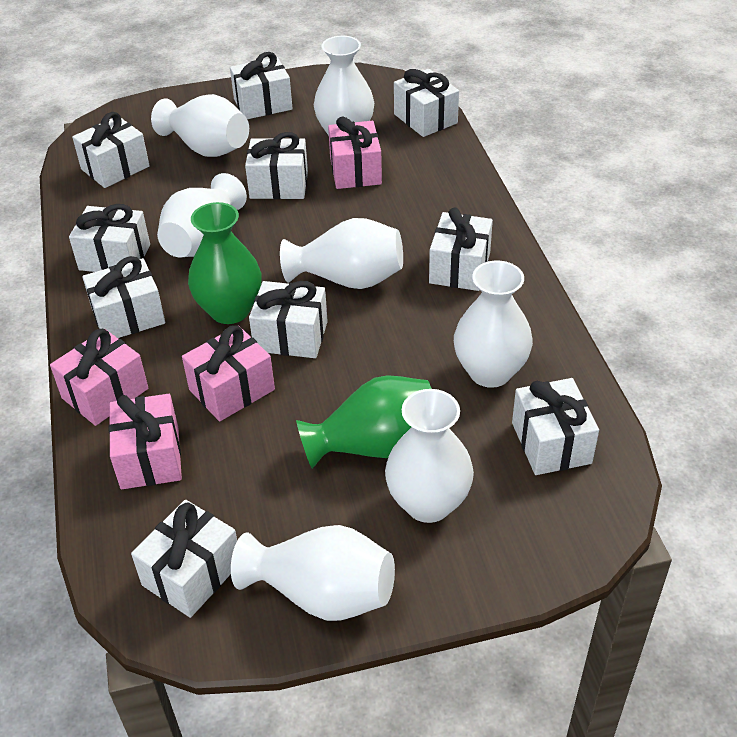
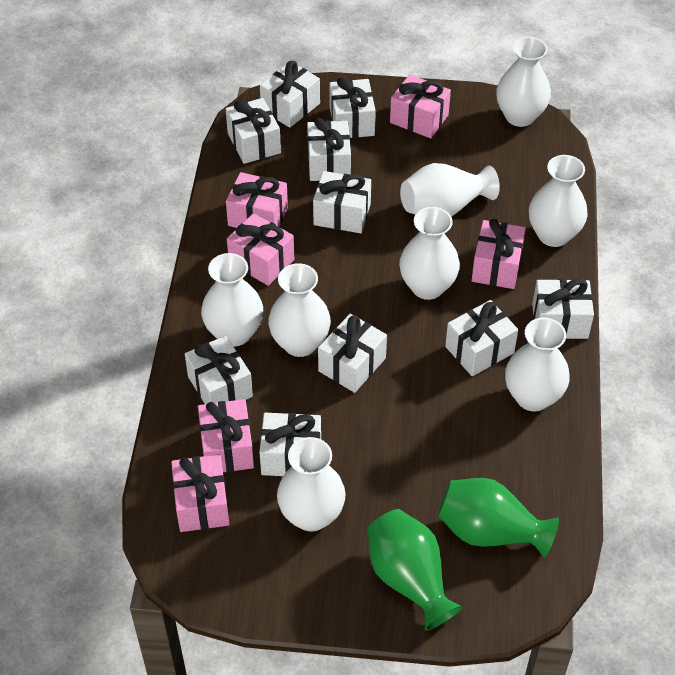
pink gift: [50,329,148,426] [109,394,182,489] [182,325,275,421] [328,116,382,189] = 4 -> [171,454,229,532] [198,399,254,472] [226,172,288,228] [227,213,294,286] [390,74,451,138] [472,219,526,289] = 6
white vase: [151,94,249,157] [157,173,247,257] [231,525,395,621] [280,218,403,289] [314,36,374,136] [385,389,474,523] [454,260,533,388] = 7 -> [201,253,263,346] [268,263,331,357] [277,437,346,532] [399,207,460,300] [400,163,500,217] [496,37,551,127] [505,317,570,412] [529,155,588,247] = 8

